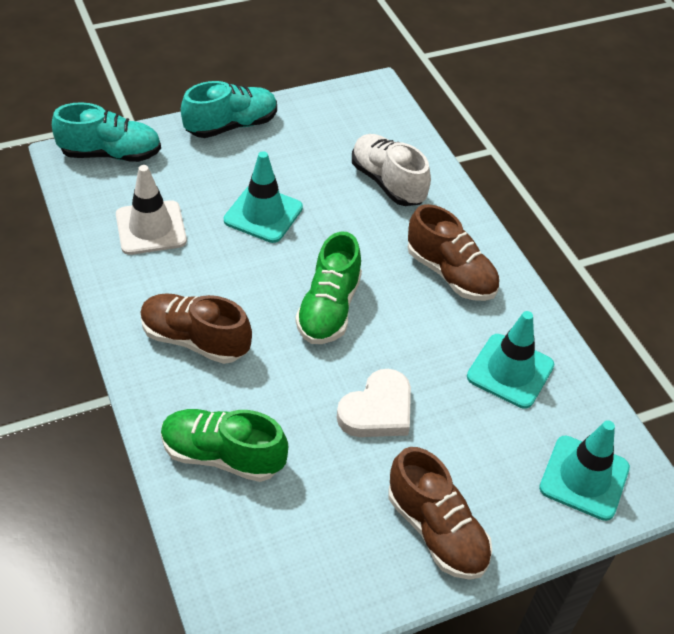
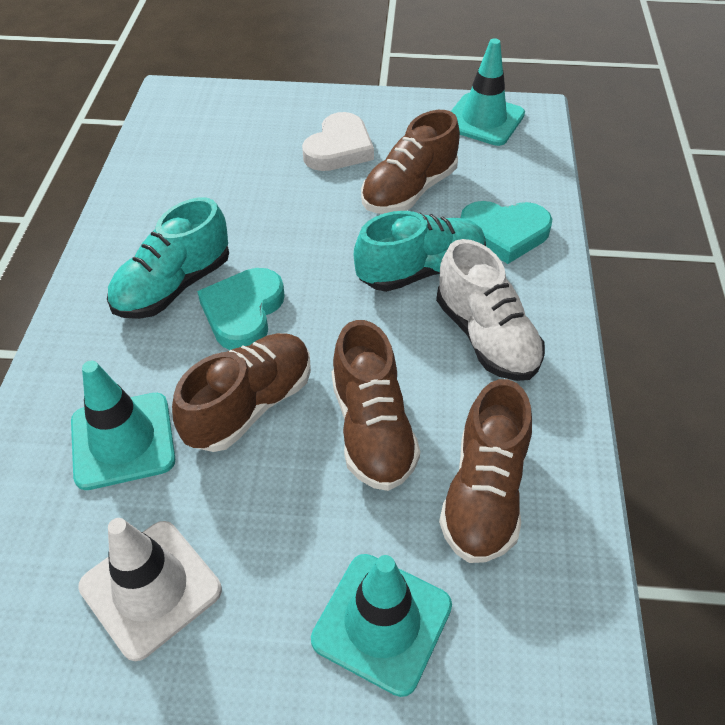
brown shoe: [140,293,252,364] [388,447,492,580] [408,204,500,301] = 3 -> [172,333,311,452] [332,320,420,491] [361,110,460,214] [439,379,532,563] = 4
green shoe: [161,409,288,482] [295,232,362,344] = 2 -> none = 0
turquoise heart: none = 0 -> [197,268,285,350] [461,201,552,264] = 2

